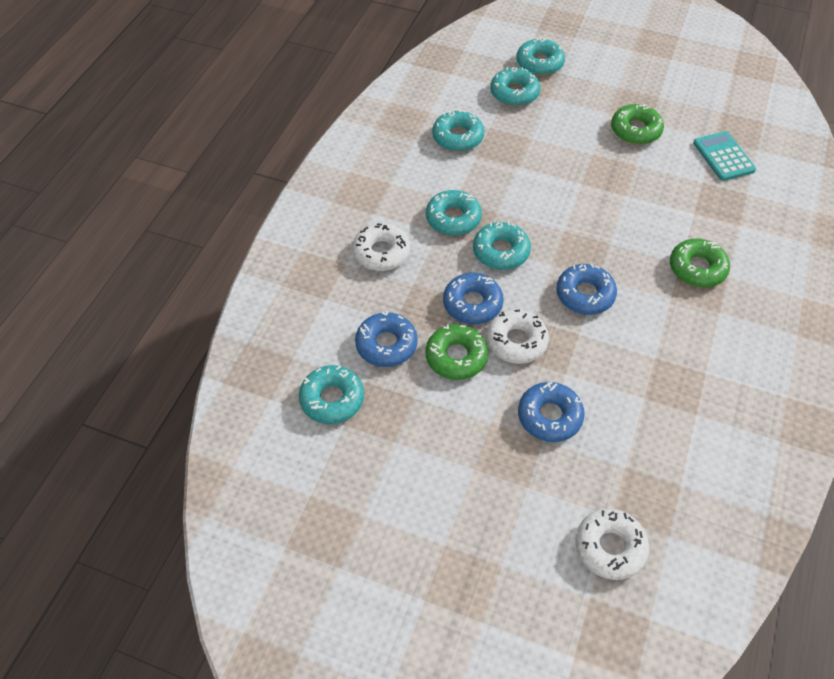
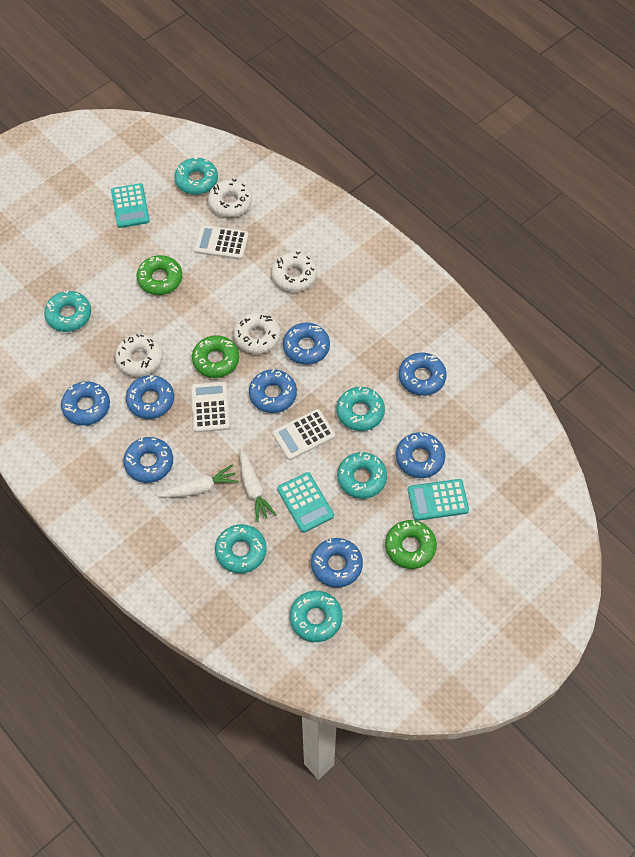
blue donut: [355,311,418,367] [443,273,504,324] [518,382,585,442] [556,264,617,315] = 4 -> [61,381,110,426] [123,437,173,483] [126,375,174,419] [249,369,297,413] [283,322,330,365] [311,538,363,588] [396,432,445,478] [399,352,446,396] = 8
turquoise calculator: [693,131,756,181] = 1 -> [111,183,150,228] [277,472,334,533] [408,479,469,521] = 3
white calculator: none = 0 -> [191,381,230,433] [194,225,249,260] [273,409,335,460] = 3
white carrot: none = 0 -> [159,464,239,498] [240,450,277,522] = 2
white donut: [353,223,410,271] [486,309,549,364] [575,509,649,580] = 3 -> [115,334,163,377] [208,179,252,217] [234,312,281,354] [272,251,317,292] = 4

